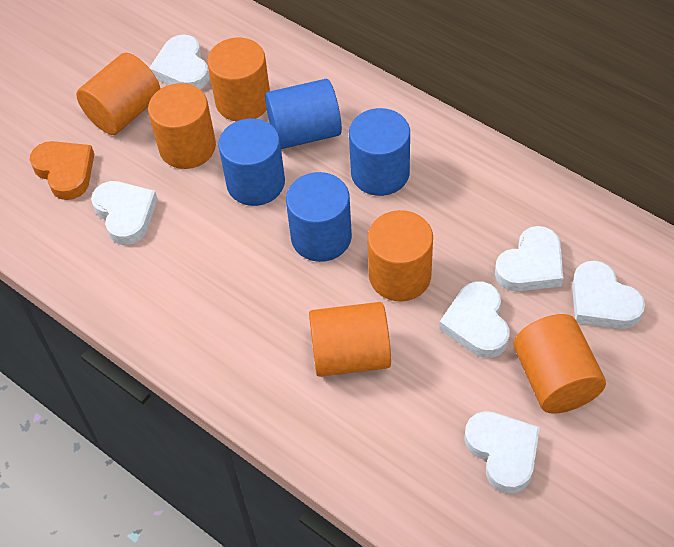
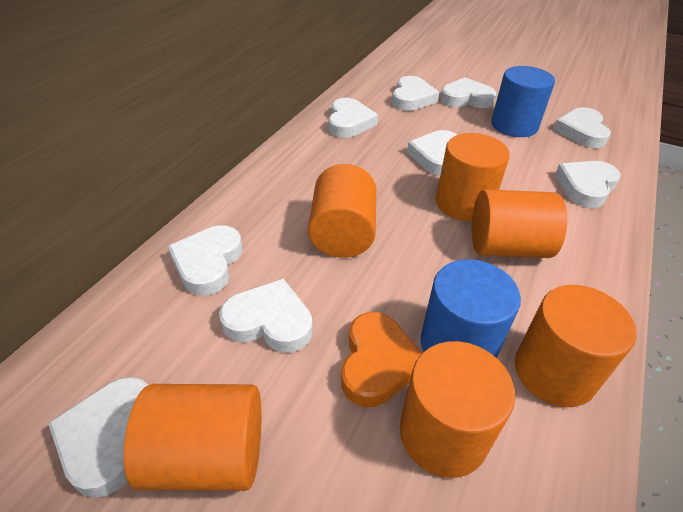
blue cylinder: [218,119,285,206] [265,79,342,149] [286,172,352,262] [349,108,410,196] = 4 -> [420,259,521,358] [491,66,555,137] = 2
white heart: [91,181,158,245] [149,34,209,89] [439,281,509,358] [464,411,540,494] [495,226,563,291] [572,261,645,329] = 6 -> [48,377,148,498] [168,225,243,296] [219,279,313,353] [328,98,378,138] [392,76,439,111] [407,130,457,176] [440,77,496,108] [553,107,611,148] [555,161,621,208] = 9

